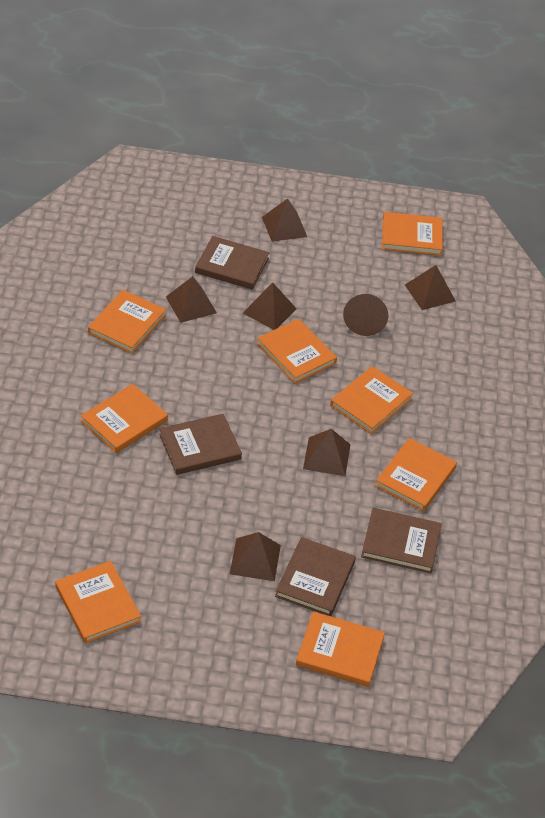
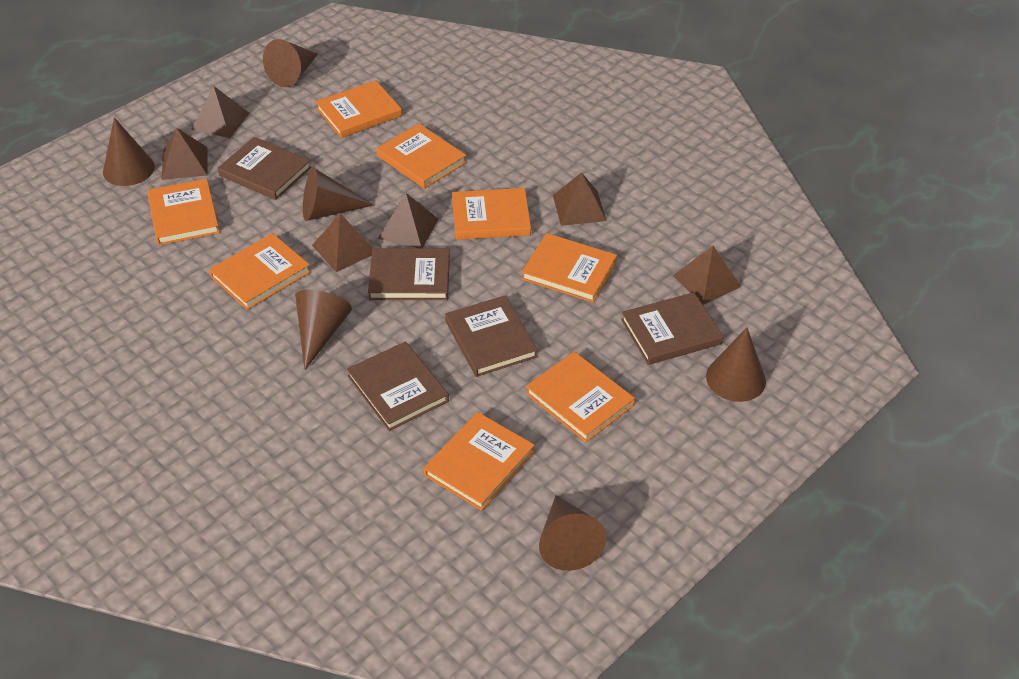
brown book: [159,414,242,475] [195,236,269,290] [275,537,356,616] [361,508,442,573] = 4 -> [218,137,311,200] [347,342,449,431] [368,248,450,300] [445,296,538,377] [621,292,723,365] = 5
brown cone: [343,294,388,336] = 1 -> [103,117,155,186] [263,39,318,87] [295,290,352,370] [303,168,374,221] [539,495,606,571] [706,327,766,402] = 6

